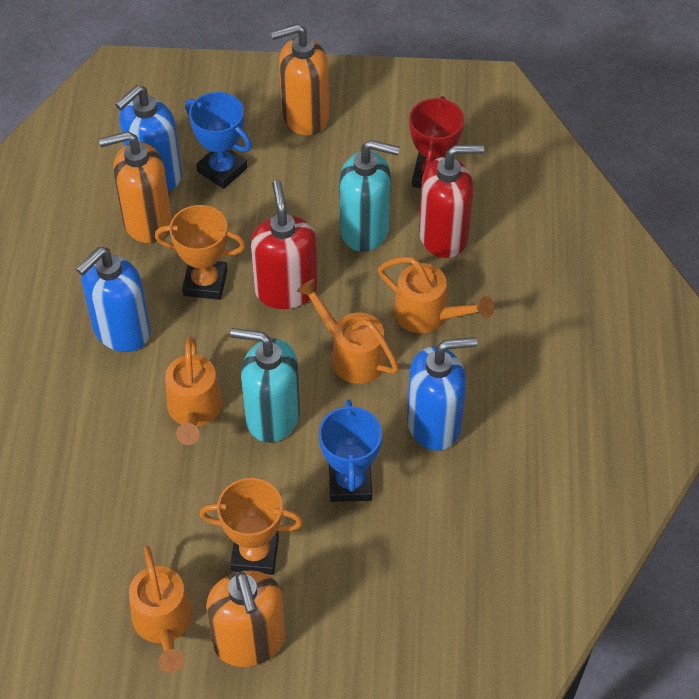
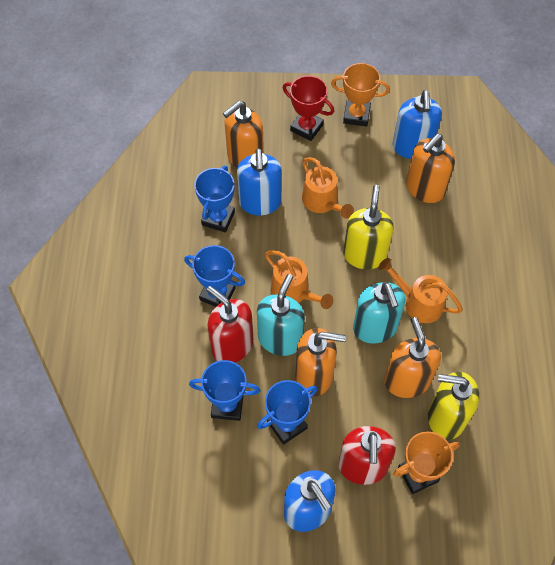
blue trophy: [185,92,252,189] [319,400,382,502] = 2 -> [184,245,245,307] [189,360,261,421] [194,166,235,233] [257,380,318,445] = 4
orange soap dispenser: [99,131,172,243] [206,570,285,667] [271,24,329,136] = 3 -> [223,101,264,168] [295,328,346,396] [384,317,441,398] [406,134,455,203] = 4
orange watering can: [129,546,193,673] [165,336,223,445] [297,279,399,384] [378,257,494,333] = 4 -> [265,250,333,309] [302,157,354,219] [378,258,463,323] = 3
yellow soap dispenser: none = 0 -> [343,185,394,270] [428,372,479,440] = 2

